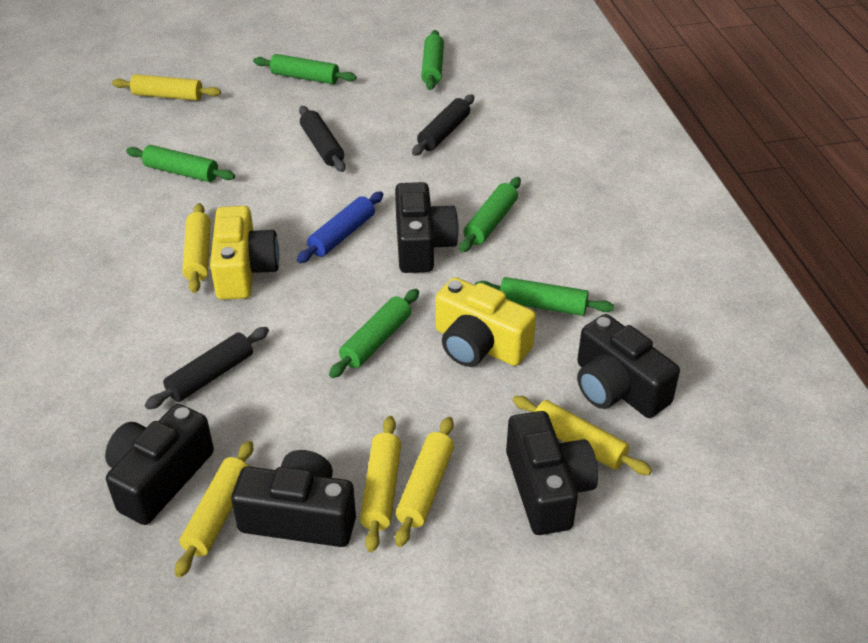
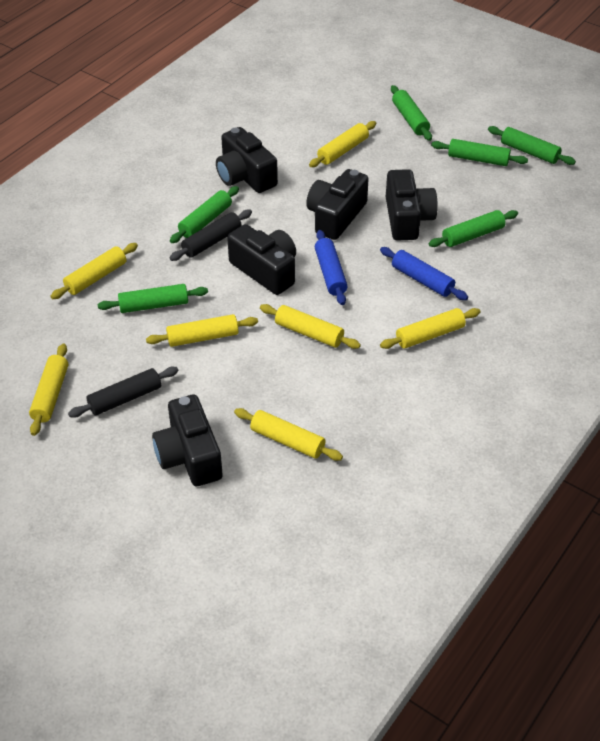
black rolling pin: [145,327,269,409] [299,106,346,172] [412,95,474,156] = 3 -> [68,367,179,418] [170,210,252,261] = 2
blue rolling pin: [297,191,383,263] = 1 -> [315,230,348,305] [380,247,468,300] = 2
yellow camera: [210,206,279,300] [435,277,536,367] = 2 -> none = 0
yellow rolling pin: [112,74,221,101] [175,441,253,577] [182,203,210,293] [360,416,401,552] [395,417,454,547] [513,396,652,475] = 6 -> [29,343,68,436] [50,243,138,299] [146,314,258,347] [234,408,343,461] [260,304,361,349] [309,121,376,167] [380,308,481,349] = 7

